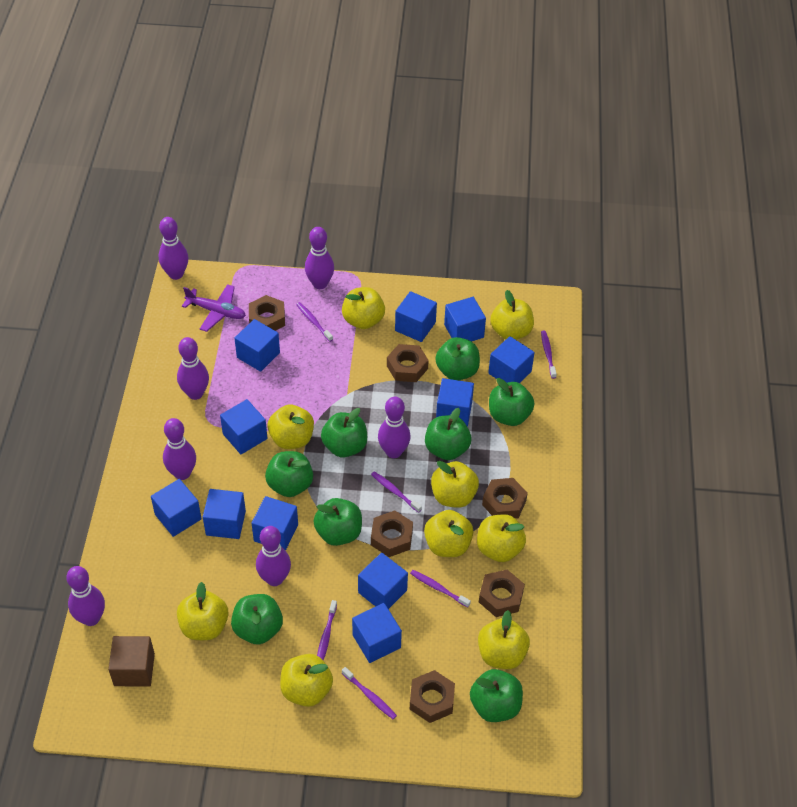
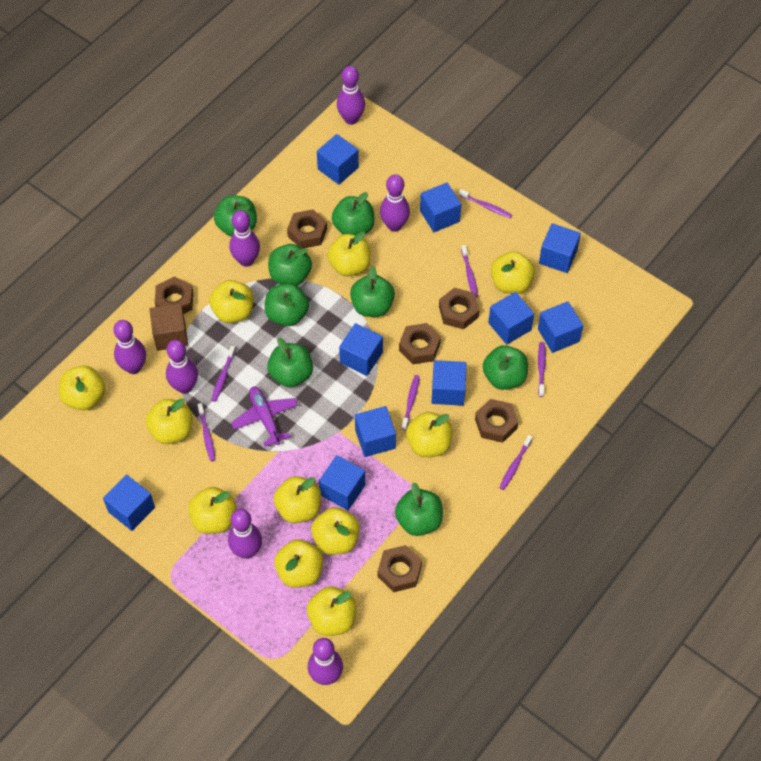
blue cube: [151,479,202,537] [203,489,246,539] [220,399,267,454] [234,319,280,372] [252,496,298,551] [352,603,402,663] [358,553,408,609] [395,291,437,342] [436,378,474,427] [444,297,486,342] [488,336,535,383] = 11 -> [103,474,155,531] [317,134,359,185] [319,455,365,510] [339,323,383,376] [355,406,396,457] [420,183,461,232] [431,360,467,406] [488,292,534,345] [538,301,583,353] [539,223,581,273] = 10
purple toothbrush: [296,302,333,342] [317,600,337,660] [342,667,397,719] [371,471,422,513] [410,570,471,608] [541,330,557,379] = 6 -> [197,403,216,461] [211,346,236,402] [401,375,420,430] [459,189,512,218] [461,245,478,298] [499,435,532,490] [538,342,546,397] = 7
yellow apple: [177,582,229,640] [268,405,314,449] [280,654,333,707] [342,287,385,329] [424,510,473,557] [431,461,479,508] [477,514,526,562] [478,610,530,669] [490,290,534,340] = 9 -> [59,366,105,410] [146,398,192,444] [188,487,237,534] [209,280,254,323] [273,476,321,523] [274,539,323,588] [307,586,357,636] [311,507,360,555] [327,231,371,276] [406,412,453,457] [491,251,535,294] = 11

